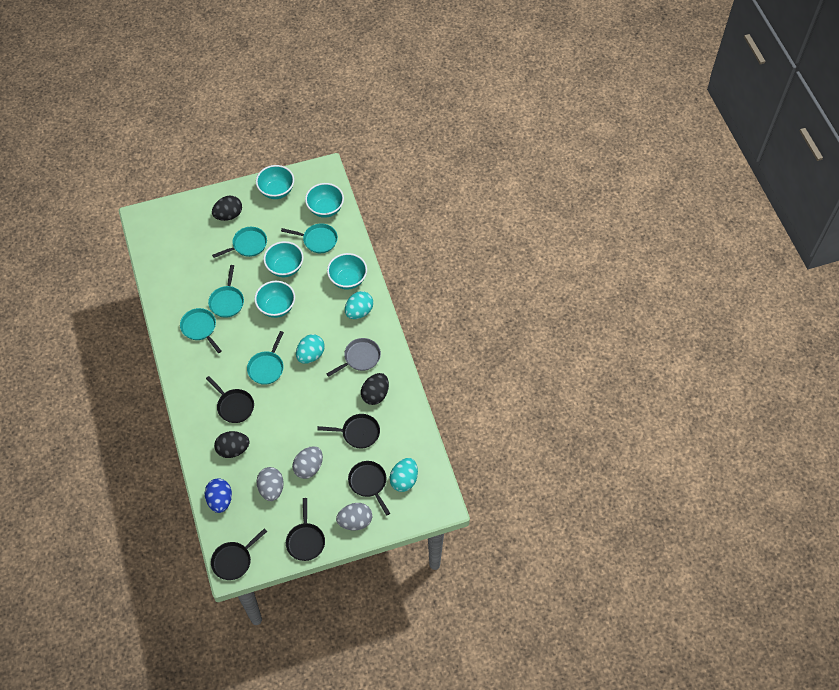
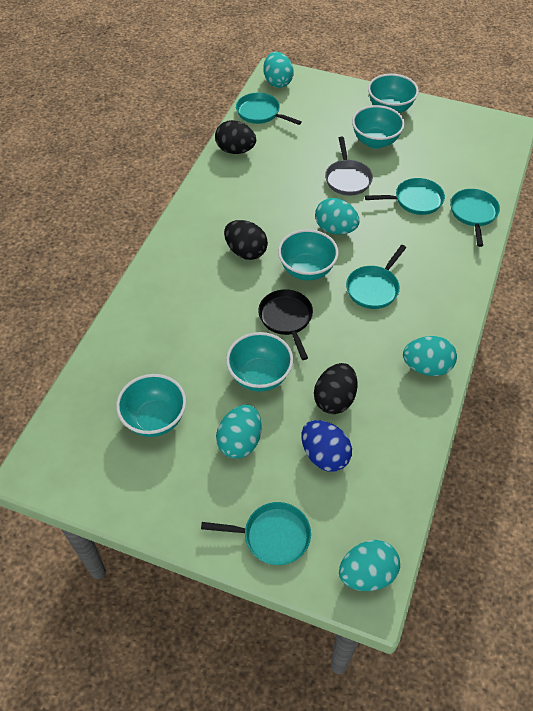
black pan: [206,376,254,423] [211,528,267,580] [286,498,325,561] [317,414,380,449] [348,461,390,516] = 5 -> [258,289,313,360] = 1
grey egg: [256,467,284,501] [292,446,323,479] [336,503,372,530] = 3 -> none = 0
turquoise egg: [296,334,325,364] [345,291,373,319] [390,458,418,492] = 3 -> [216,405,262,459] [263,52,294,88] [315,198,359,235] [339,540,400,591] [403,336,457,376] = 5

